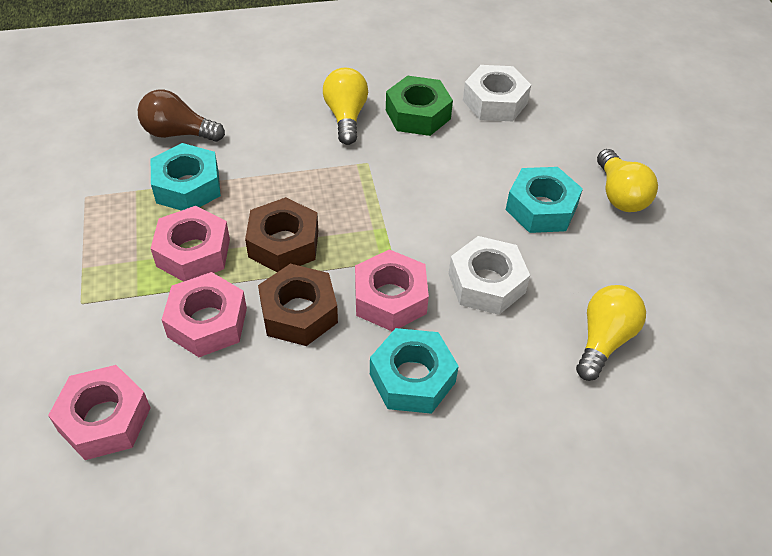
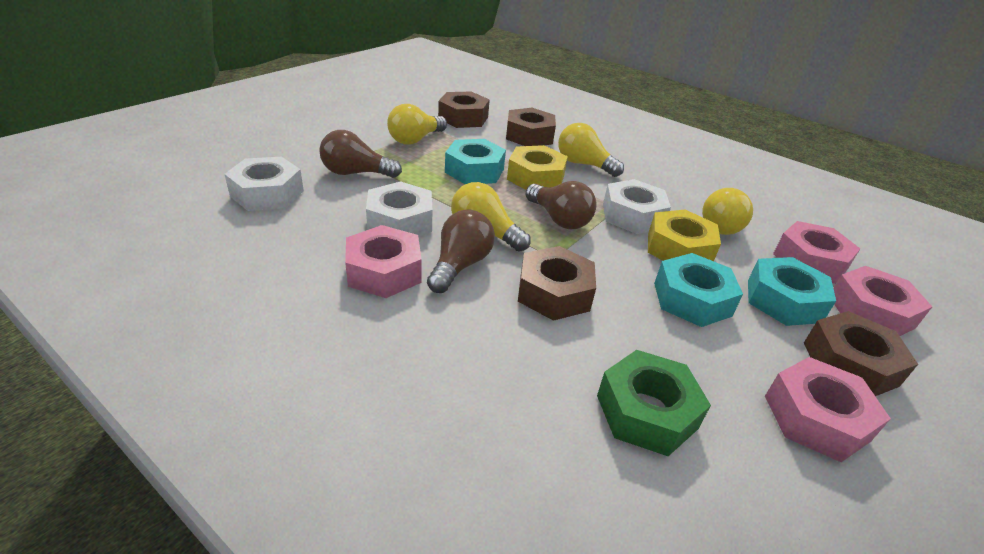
brown light bulb: [138,90,225,142] = 1 -> [319,130,402,178] [427,209,495,293] [526,181,597,229] = 3
brown nut: [245,197,318,272] [258,264,338,346] = 2 -> [438,92,490,128] [506,108,556,146] [518,246,596,321] [804,311,918,396] = 4
white nut: [449,236,530,315] [463,65,531,121] = 2 -> [224,156,304,211] [366,181,432,237] [603,179,671,234] = 3
yellow light bulb: [323,68,368,145] [576,285,646,381] [597,149,658,212] = 3 -> [387,104,447,144] [451,182,531,252] [558,123,624,177] [702,188,753,235] = 4
yellow nut: none = 0 -> [507,145,568,190] [648,210,721,261] = 2

